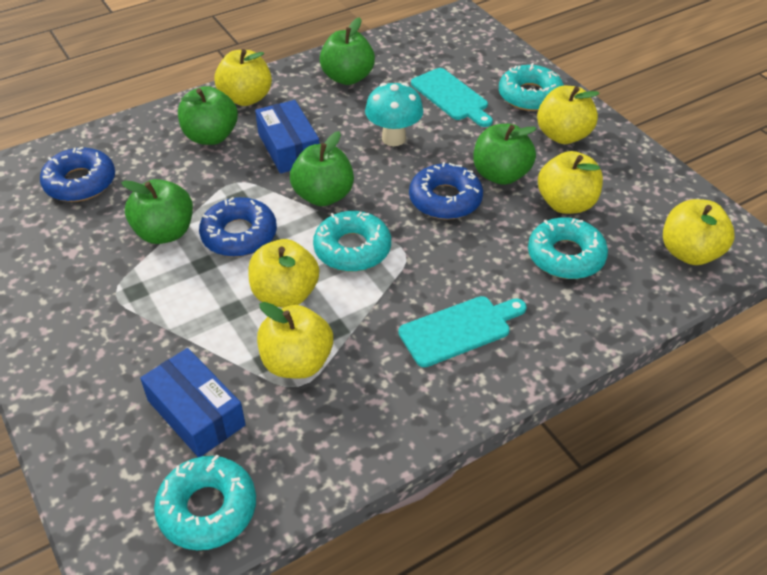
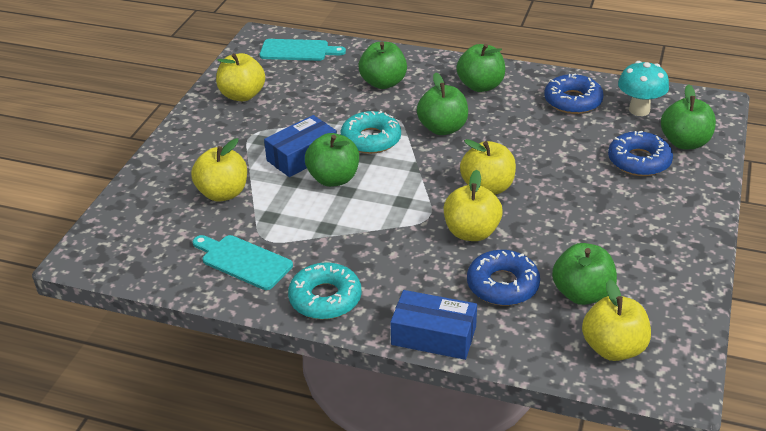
green apple: [121,179,193,244] [178,86,238,145] [290,131,354,206] [320,17,375,85] [473,124,537,185] = 5 -> [305,133,359,187] [359,42,407,89] [417,72,468,135] [456,44,505,92] [552,243,617,305] [661,84,716,149] = 6
turquoise donut: [154,455,256,550] [313,211,391,272] [499,63,564,111] [528,218,608,279] = 4 -> [288,262,362,319] [341,111,401,154] = 2
yellow apple: [215,49,272,106] [248,239,319,308] [257,302,333,379] [537,86,600,144] [538,151,603,214] [663,199,735,265] = 6 -> [191,138,247,202] [216,53,265,101] [444,170,503,241] [460,139,516,195] [582,279,651,361] = 5

